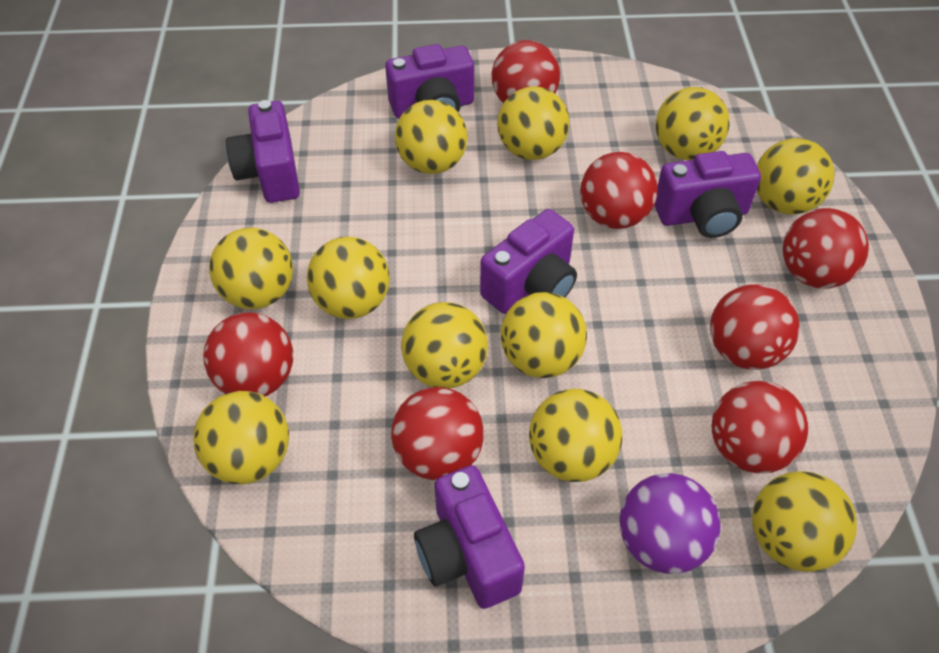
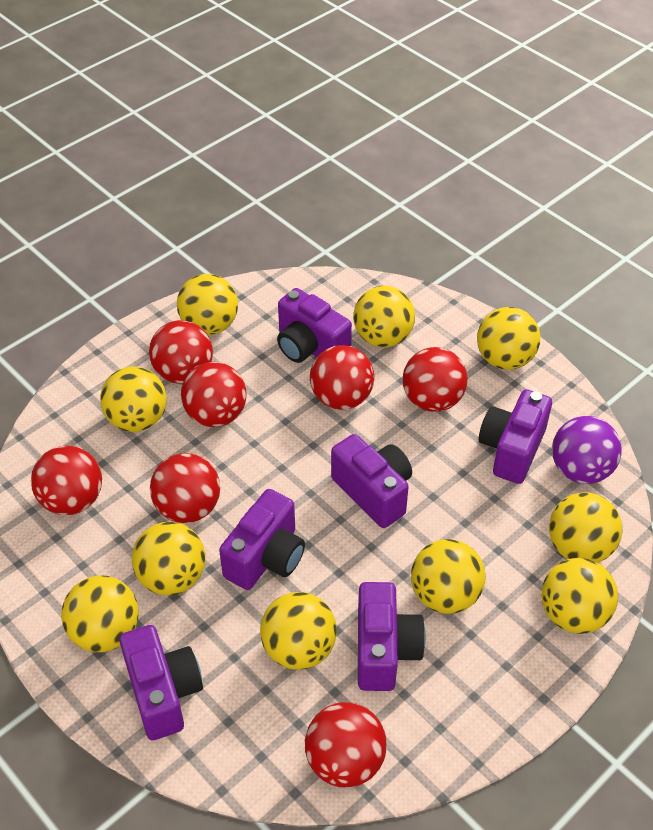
purple camera: [226,100,300,203] [385,44,474,118] [414,465,525,609] [480,209,577,314] [654,151,761,238] = 5 -> [119,625,203,740] [219,489,305,590] [277,288,352,363] [331,434,412,528] [358,582,426,691] [479,389,552,484] = 6
yellow ball: [193,391,289,484] [209,227,293,309] [307,237,390,319] [395,100,468,174] [401,302,488,389] [497,86,570,160] [501,292,587,378] [529,389,622,482] [656,87,729,160] [752,471,857,572] [757,138,835,215] = 11 -> [61,575,139,652] [100,367,167,432] [132,522,205,595] [177,274,238,335] [260,592,337,670] [353,286,415,348] [411,539,486,614] [477,307,540,370] [541,558,618,634] [549,493,622,563] = 10

